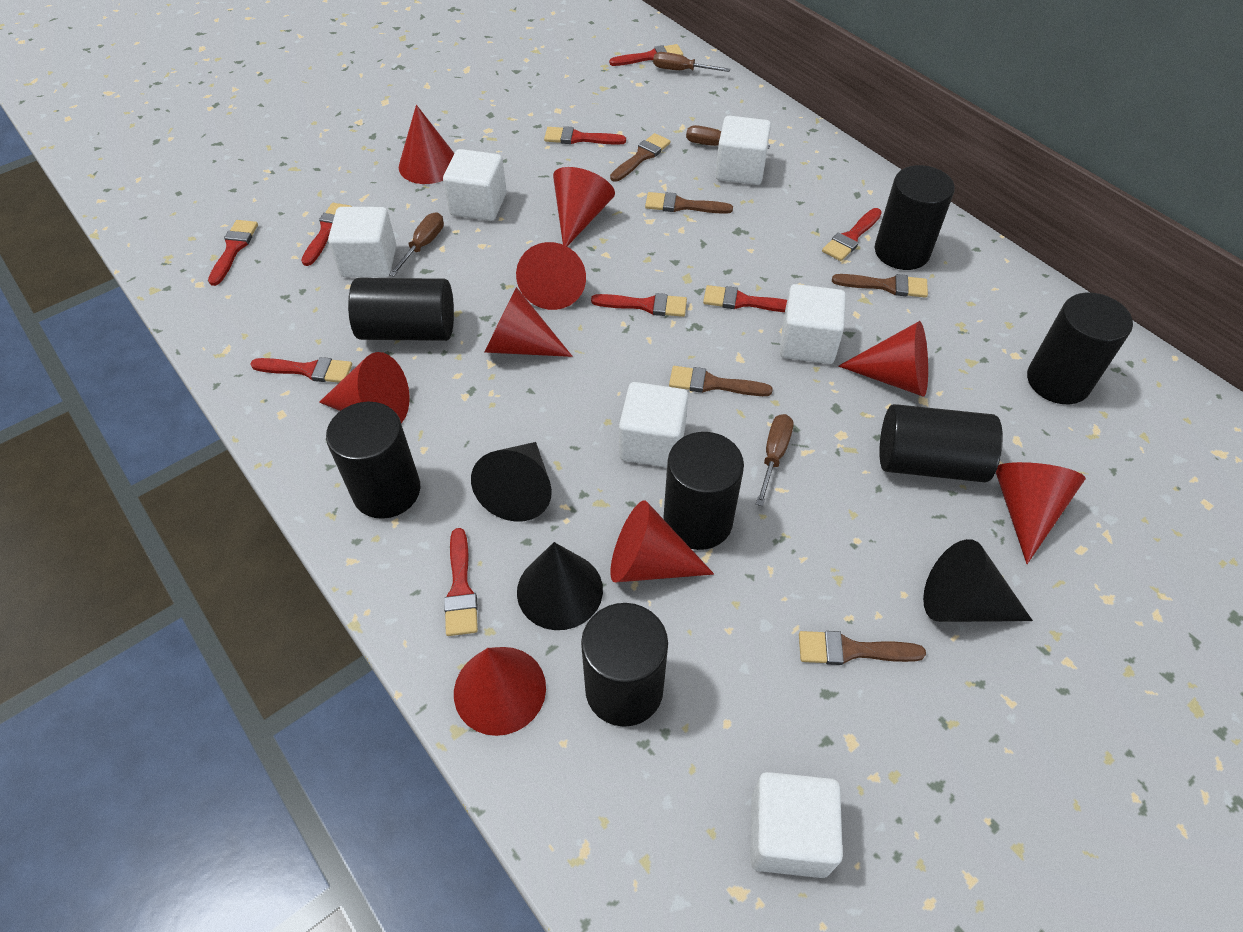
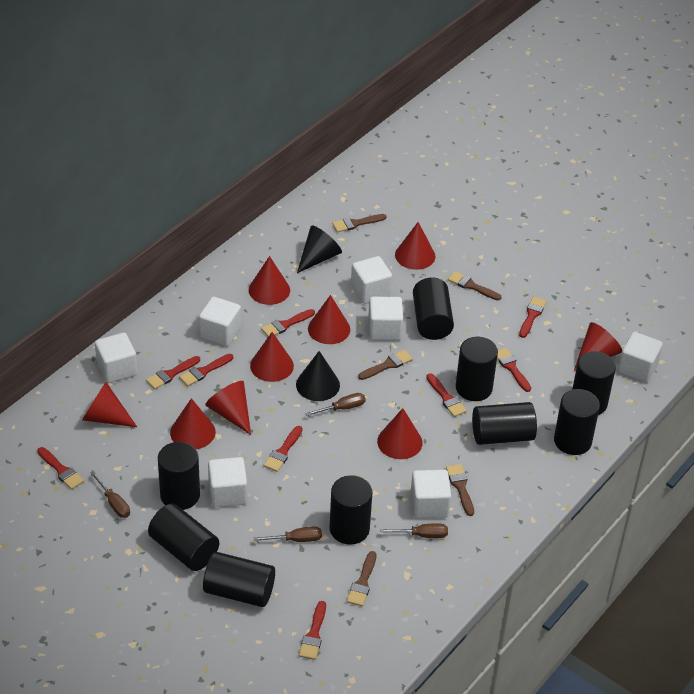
black cone: [471,442,552,521] [517,542,603,630] [923,539,1033,622] = 3 -> [296,351,340,401] [297,226,342,273] = 2
black cylinder: [326,402,420,519] [348,278,454,341] [581,603,668,727] [663,432,744,550] [875,165,955,270] [879,404,1003,482] [1027,293,1133,404] = 7 -> [148,504,219,571] [158,442,200,510] [203,552,275,607] [330,475,372,544] [413,278,454,340] [456,337,498,401] [472,402,537,445] [554,389,600,455] [572,351,616,415] = 9
white cube: [328,207,396,277] [443,149,507,221] [619,382,688,468] [716,116,771,185] [750,772,843,878] [780,284,846,364] = 6 -> [95,332,137,383] [199,297,241,346] [208,457,247,508] [351,256,392,304] [368,297,403,340] [410,470,451,518] [618,332,663,383] = 7

